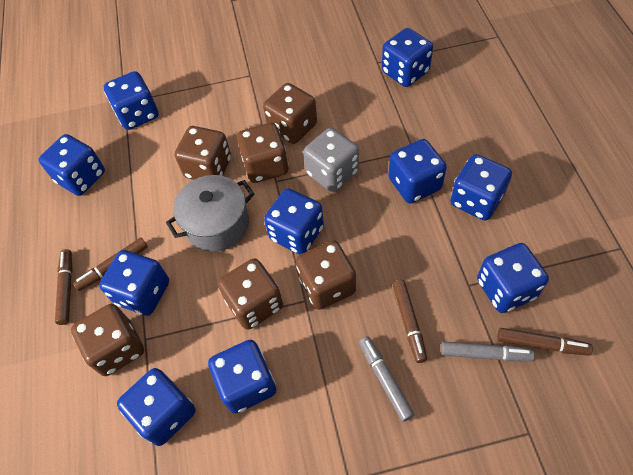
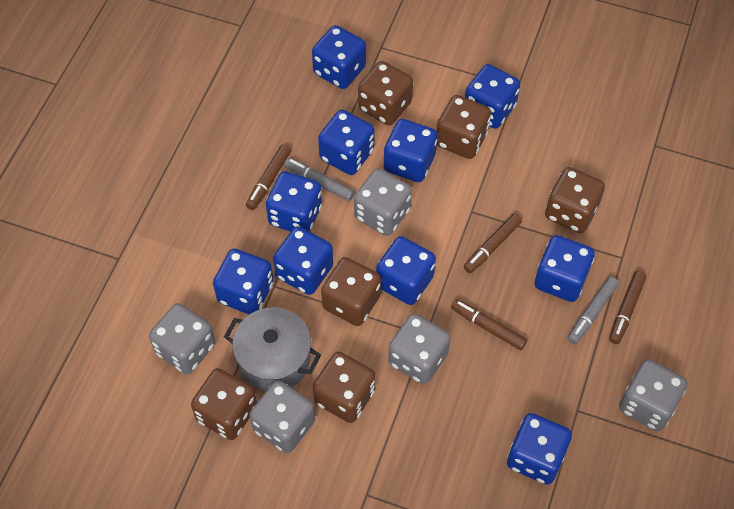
grey dice: [303,128,359,192] = 1 -> [149,303,215,374] [249,380,315,453] [354,169,412,236] [388,313,451,384] [619,359,687,431] = 5

